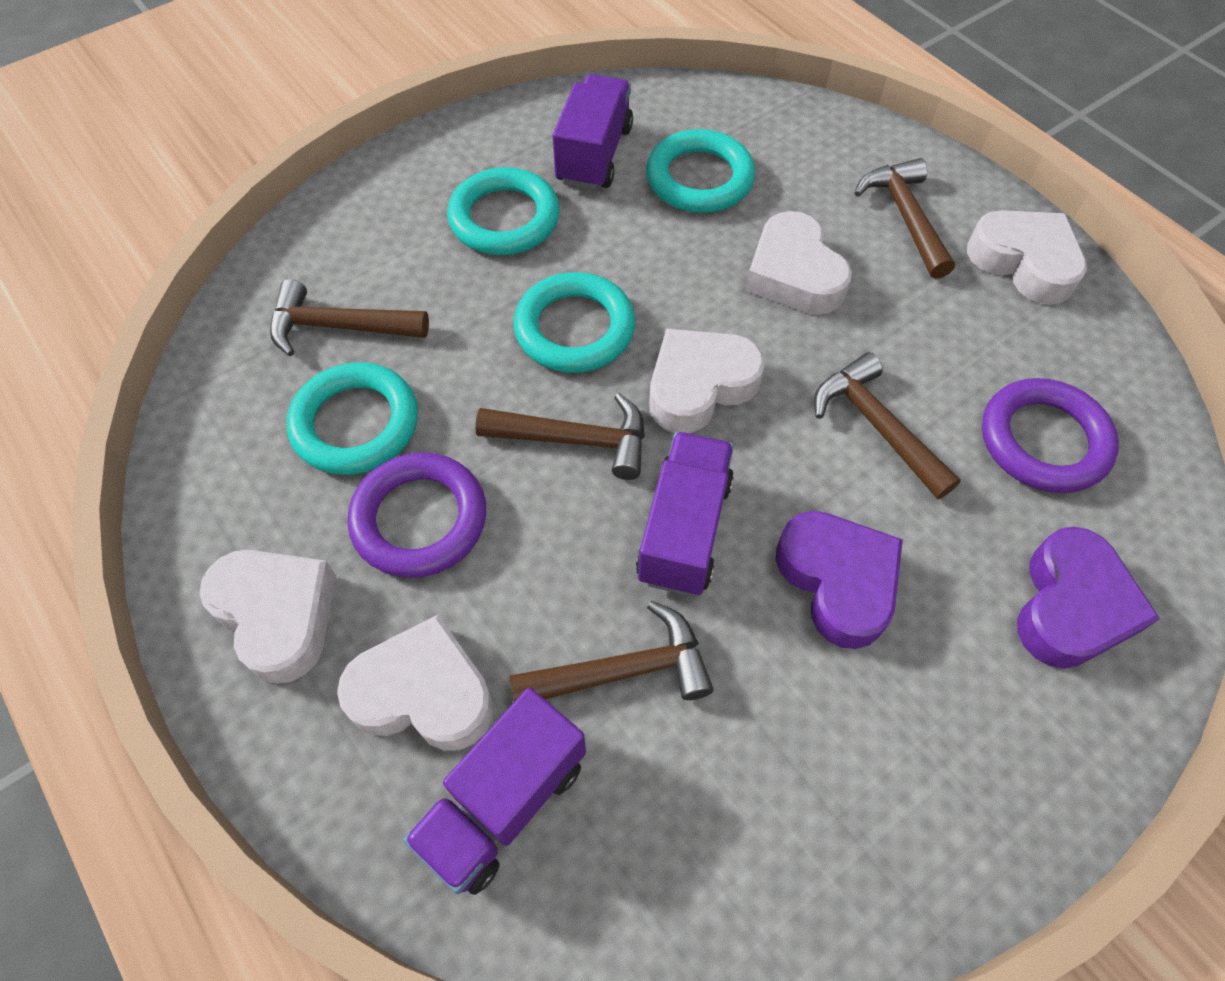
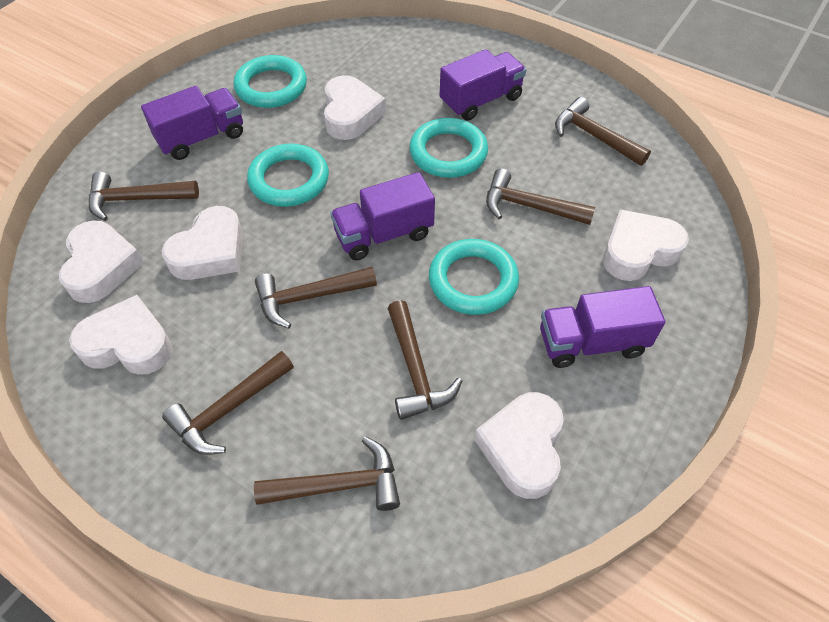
brown hammer: [270,279,429,356] [475,393,645,480] [509,601,714,702] [814,352,961,499] [854,158,955,279] = 5 -> [89,172,199,221] [162,351,294,455] [254,436,400,511] [255,267,377,329] [388,300,462,420] [486,168,595,225] [555,97,651,166] = 7
purple heart: [776,511,903,649] [1017,527,1160,669] = 2 -> none = 0
purple ring: [348,452,486,578] [982,378,1119,493] = 2 -> none = 0
purple truck: [403,688,586,895] [552,74,633,190] [636,432,734,596] = 3 -> [141,86,243,160] [330,172,435,260] [440,49,526,121] [540,286,665,368] = 4
white heart: [200,550,336,684] [337,615,493,751] [649,328,765,433] [745,211,852,315] [967,210,1087,305] = 5 -> [59,220,144,303] [69,295,172,375] [162,206,243,280] [324,75,386,140] [474,392,564,499] [603,209,689,281] = 6

